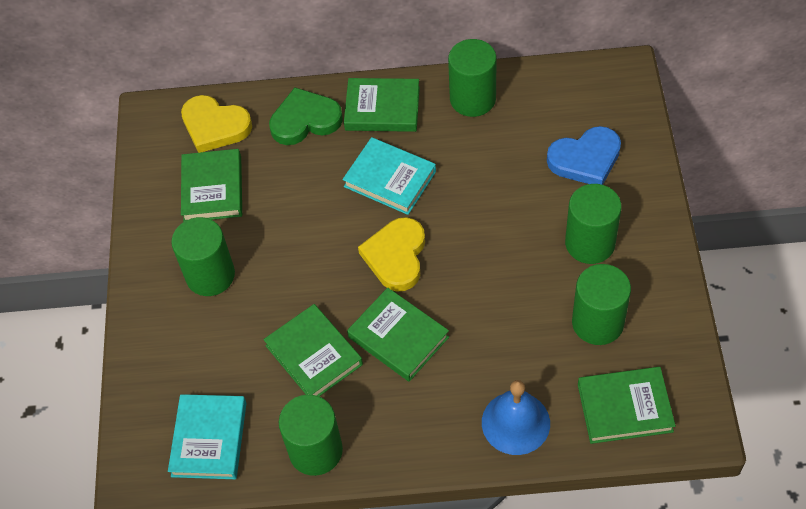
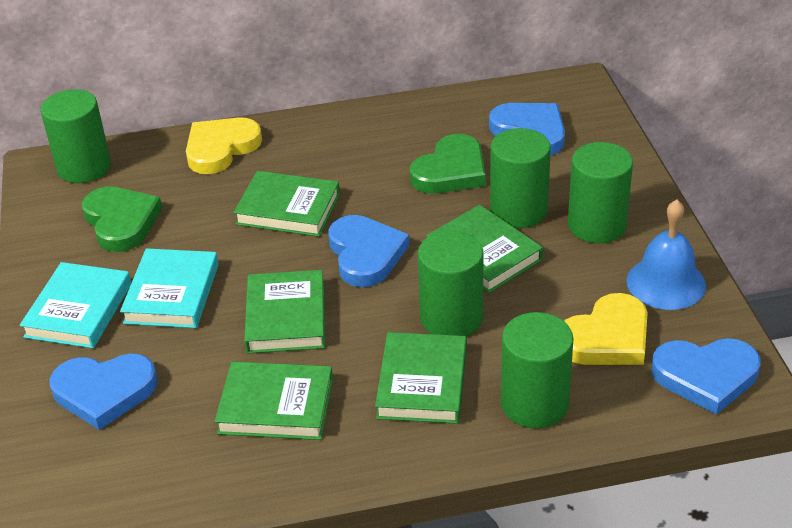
blue heart: [547,126,621,185] = 1 -> [49,353,158,430] [329,215,409,287] [489,103,565,155] [652,338,761,415] = 4
green heart: [269,87,343,145] = 1 -> [82,186,162,252] [410,134,486,194] = 2

